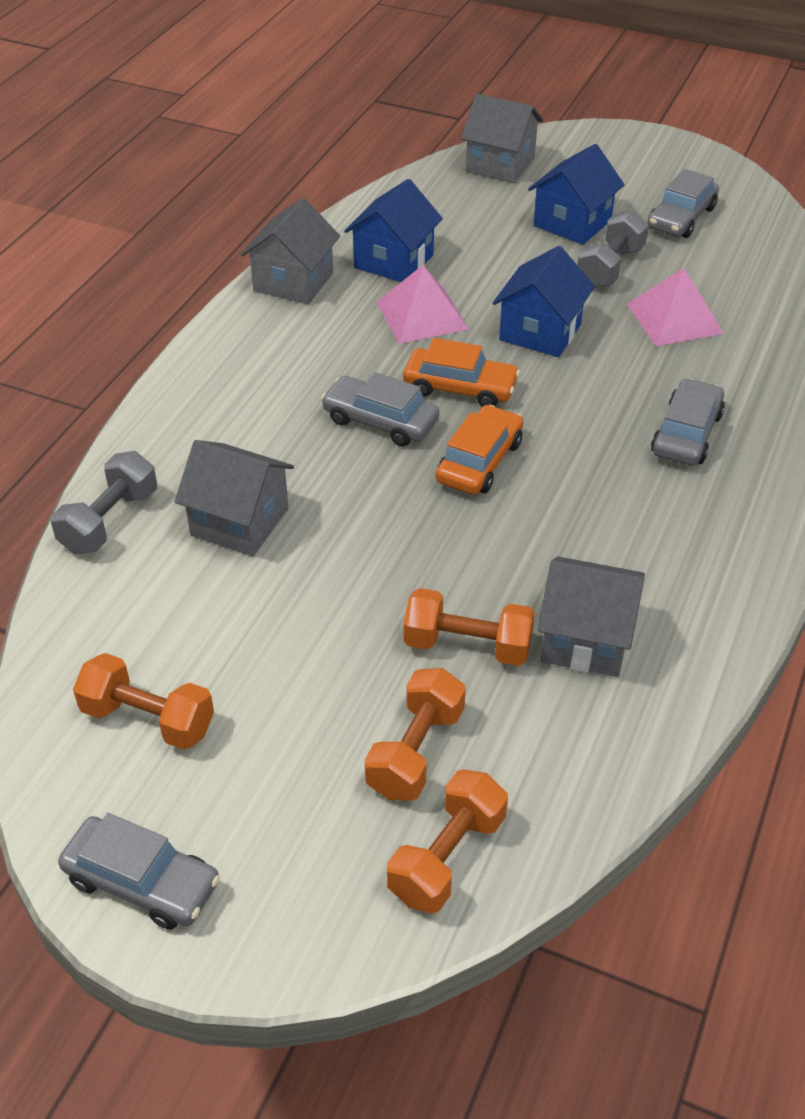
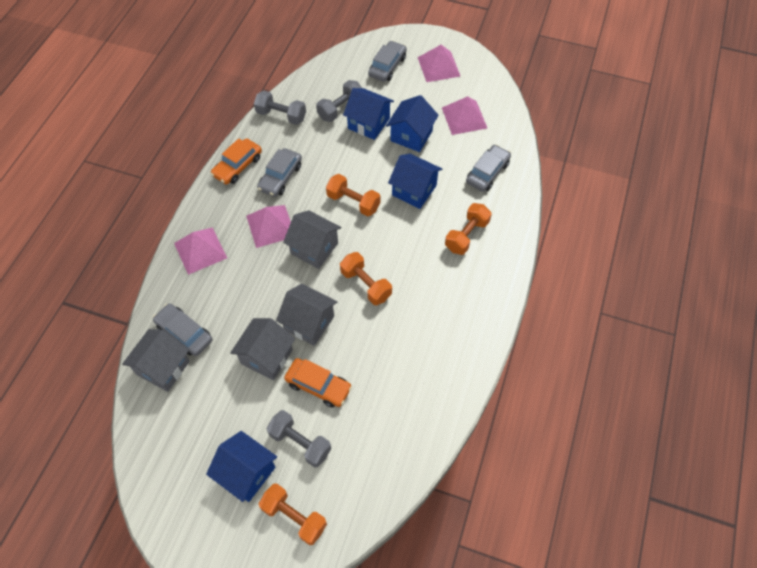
blue house: [344,179,443,282] [493,246,595,357] [528,144,625,245] = 3 -> [206,431,277,502] [343,88,394,140] [386,95,439,152] [388,154,442,209] = 4
grey dumbbell: [51,451,157,554] [577,210,649,288] = 2 -> [254,91,306,125] [266,410,331,468] [316,80,362,122] = 3
pink pyramid: [377,265,469,344] [627,268,724,346] = 2 -> [174,227,227,275] [246,205,291,248] [418,45,460,82] [442,96,487,135] = 4

